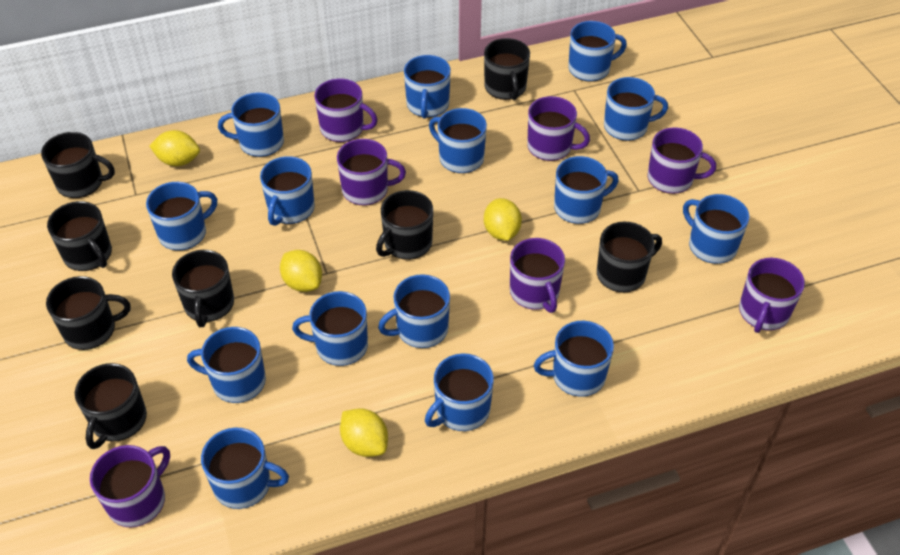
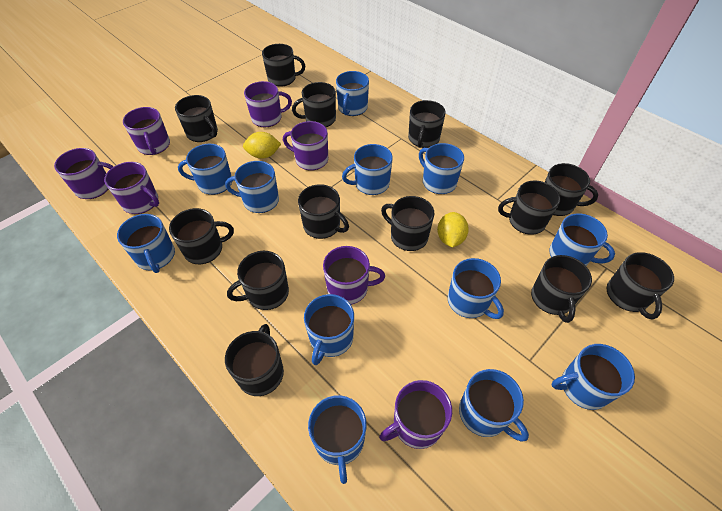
black mug: [41,132,115,198] [46,276,130,350] [47,201,112,271] [75,363,147,449] [172,250,234,327] [376,190,433,260] [484,38,530,100] [597,222,662,293] = 8 -> [169,208,234,264] [175,95,218,142] [225,324,284,396] [227,251,289,310] [262,44,305,87] [292,82,336,127] [298,184,349,239] [381,196,434,251] [408,100,446,148] [498,181,561,235] [531,255,592,323] [545,163,598,216] [606,252,674,319] = 13
blue mug: [146,182,217,251] [187,327,266,403] [201,427,289,509] [218,92,284,157] [260,156,315,226] [292,291,368,366] [378,274,450,348] [404,55,451,119] [425,353,494,431] [429,108,487,173] [534,321,614,397] [554,156,619,224] [568,21,627,82] [604,77,668,141] [683,194,749,264] = 15 -> [117,214,175,273] [178,144,232,195] [225,161,279,213] [304,294,354,365] [308,395,367,484] [336,71,369,116] [342,144,393,195] [419,143,464,194] [448,258,504,319] [459,369,529,442] [549,213,615,266] [552,344,635,410] = 12
yellow lemon: [149,130,200,166] [280,250,322,292] [340,408,388,457] [484,198,522,241] = 4 -> [243,132,281,159] [437,212,469,248] = 2

